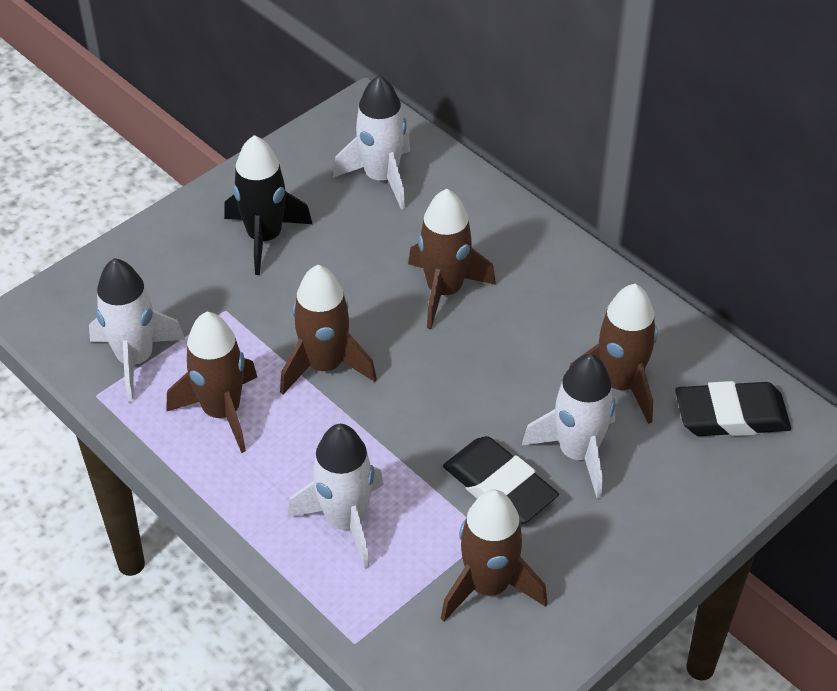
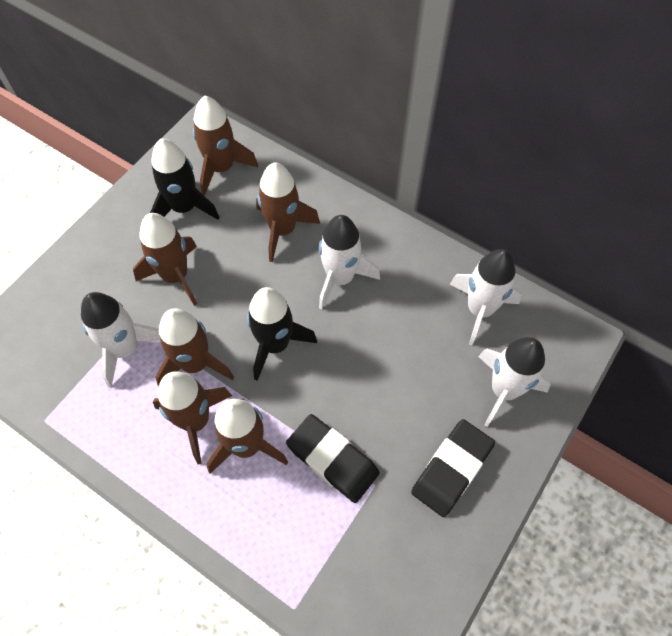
black rocket: [224,135,312,275] = 1 -> [150,138,220,220] [247,287,317,381] = 2
brown rocket: [166,312,257,453] [280,265,377,394] [408,189,496,329] [441,489,548,621] [569,284,658,424] = 5 -> [133,213,197,306] [153,371,232,464] [155,308,234,387] [193,96,258,196] [207,399,288,474] [256,163,320,262] = 6

